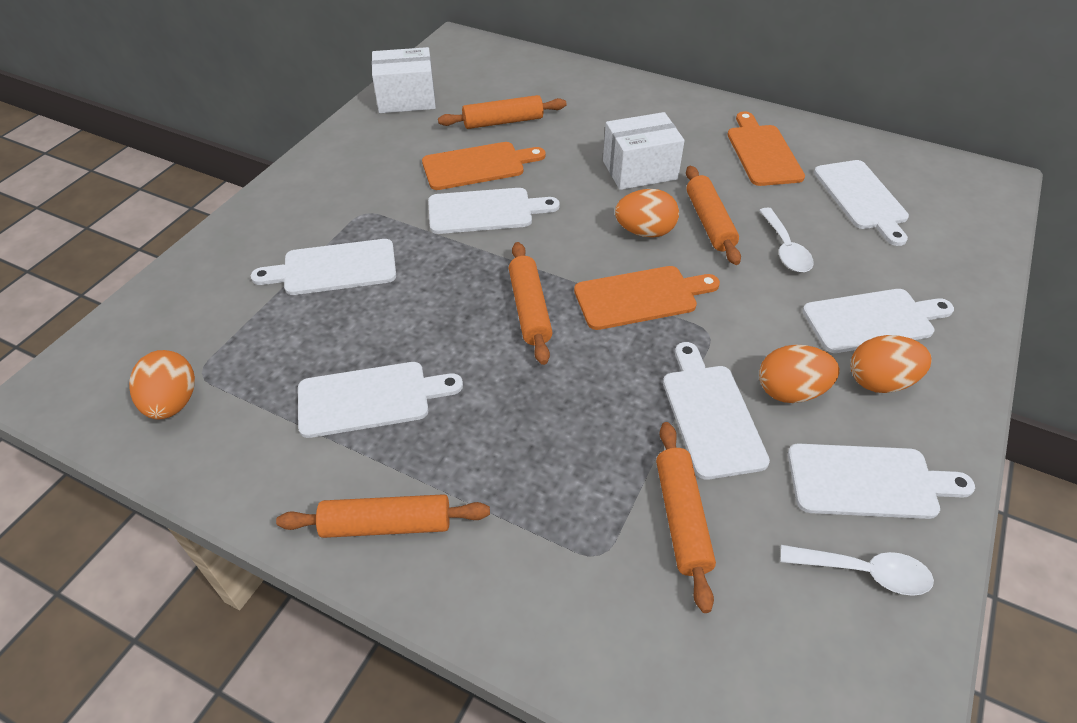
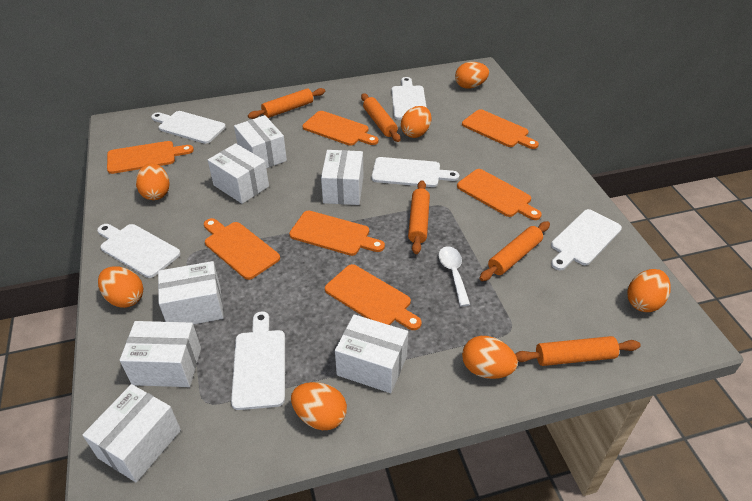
orange cutting board: [422,142,546,190] [574,266,720,330] [727,111,805,186] = 3 -> [107,141,194,174] [204,218,280,280] [289,210,385,256] [302,111,378,146] [325,264,422,330] [457,169,542,220] [462,109,539,149] = 7
orange egg: [129,350,195,420] [615,189,679,237] [759,345,840,403] [850,335,932,393] = 4 -> [98,266,143,308] [136,163,170,200] [291,382,347,430] [401,106,431,138] [455,62,489,89] [462,336,518,379] [627,269,671,312] = 7
white box: [372,47,436,113] [603,112,685,190] = 2 -> [82,384,181,482] [120,321,201,387] [158,261,224,324] [208,143,269,204] [234,115,287,168] [321,150,363,205] [335,314,408,393] = 7
white cutting board: [251,239,396,295] [298,362,463,438] [428,188,560,234] [663,342,770,480] [788,443,975,519] [803,289,954,353] [814,160,909,246] = 7 -> [97,224,181,278] [151,111,226,144] [231,311,285,410] [372,157,459,187] [392,77,427,120] [551,209,622,270] = 6
white spoon: [759,207,814,272] [780,545,934,596] = 2 -> [438,247,470,307] = 1

